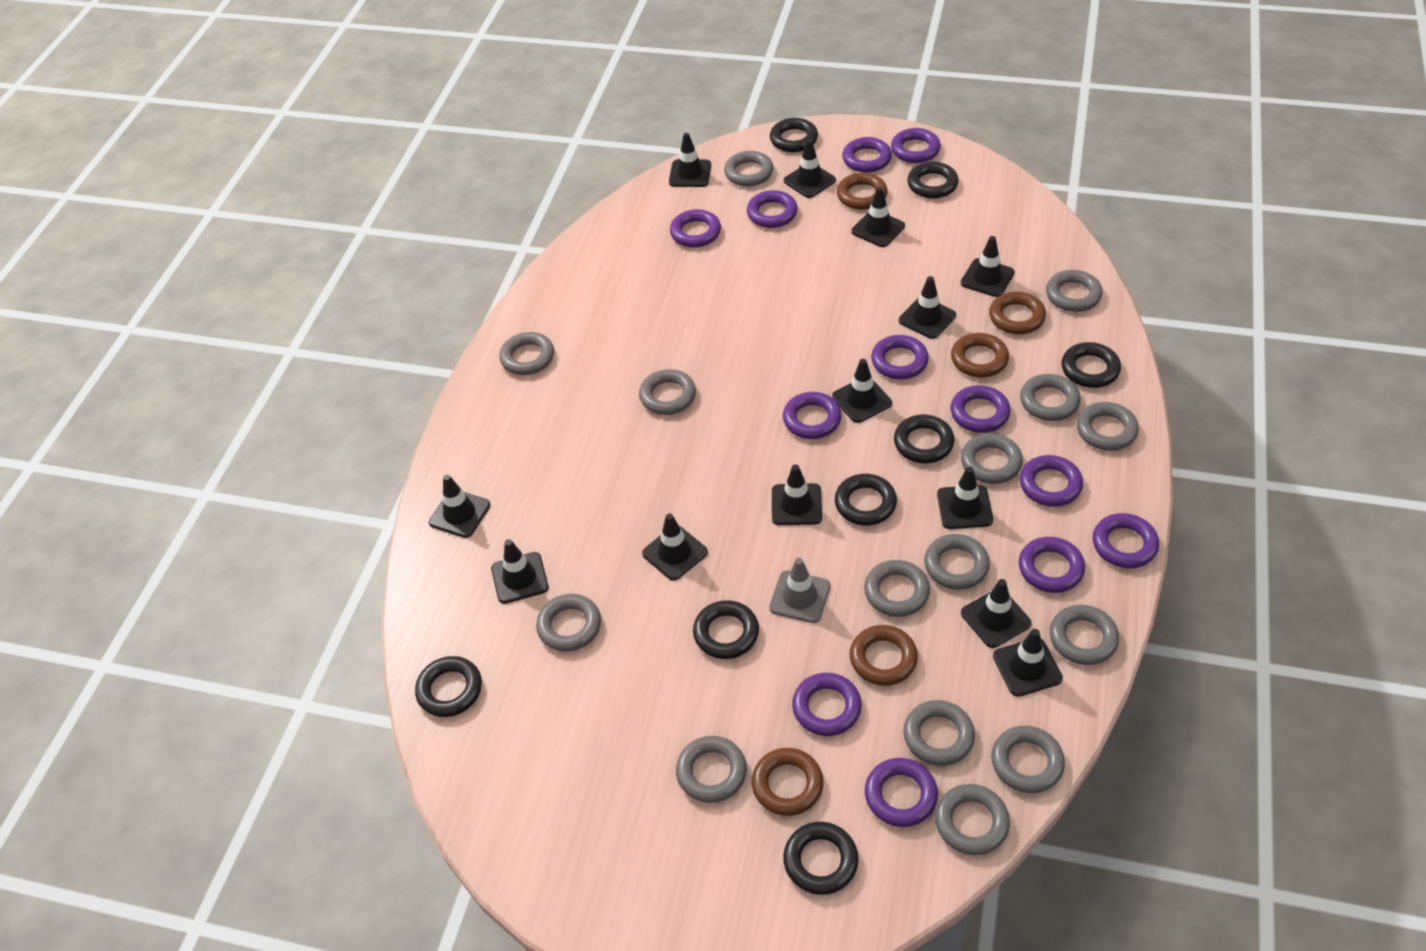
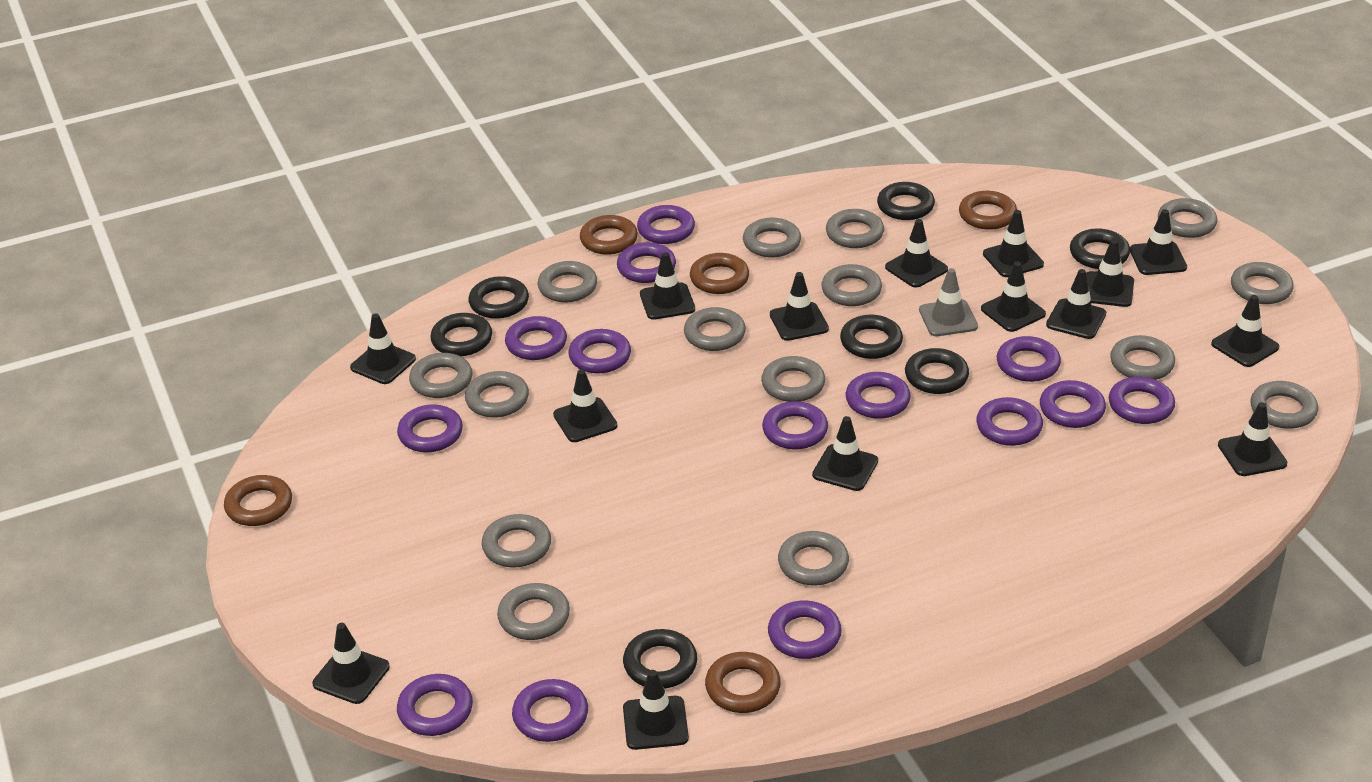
black ring: [415,656,482,717] [693,600,759,659] [770,118,818,152] [783,822,859,895] [835,474,897,526] [894,414,954,463] [907,162,959,198] [1062,342,1121,388] = 8 -> [430,313,492,356] [468,276,529,319] [623,629,697,689] [840,315,903,359] [877,182,935,220] [905,348,969,394] [1070,228,1130,269] = 7
black traffic cone: [429,475,490,538] [491,539,548,604] [642,514,708,581] [669,133,711,187] [772,464,822,525] [784,139,836,198] [832,359,892,423] [851,187,905,247] [899,276,956,339] [937,467,993,529] [961,236,1015,297] [961,579,1031,648] [993,629,1063,697] = 13 -> [313,623,390,704] [350,313,416,384] [553,369,617,442] [623,670,689,750] [640,252,695,320] [770,272,829,341] [812,416,878,491] [885,219,948,287] [981,262,1046,332] [983,210,1044,277] [1046,269,1106,339] [1086,240,1134,307] [1130,209,1187,275] [1211,295,1279,367] [1218,402,1287,476] = 15
purple ring: [670,209,721,248] [747,190,798,228] [783,392,842,439] [792,673,862,736] [842,137,892,173] [865,758,938,827] [871,335,929,379] [891,128,941,163] [950,385,1011,433] [1019,537,1085,593] [1020,455,1083,507] [1093,513,1159,568] = 12 -> [397,404,463,452] [397,674,473,736] [505,316,567,360] [512,679,588,742] [568,329,631,373] [617,242,676,283] [637,205,695,244] [762,401,828,449] [768,600,842,659] [846,372,911,419] [976,397,1043,446] [997,336,1061,382] [1040,380,1106,428] [1109,377,1175,424] = 14

